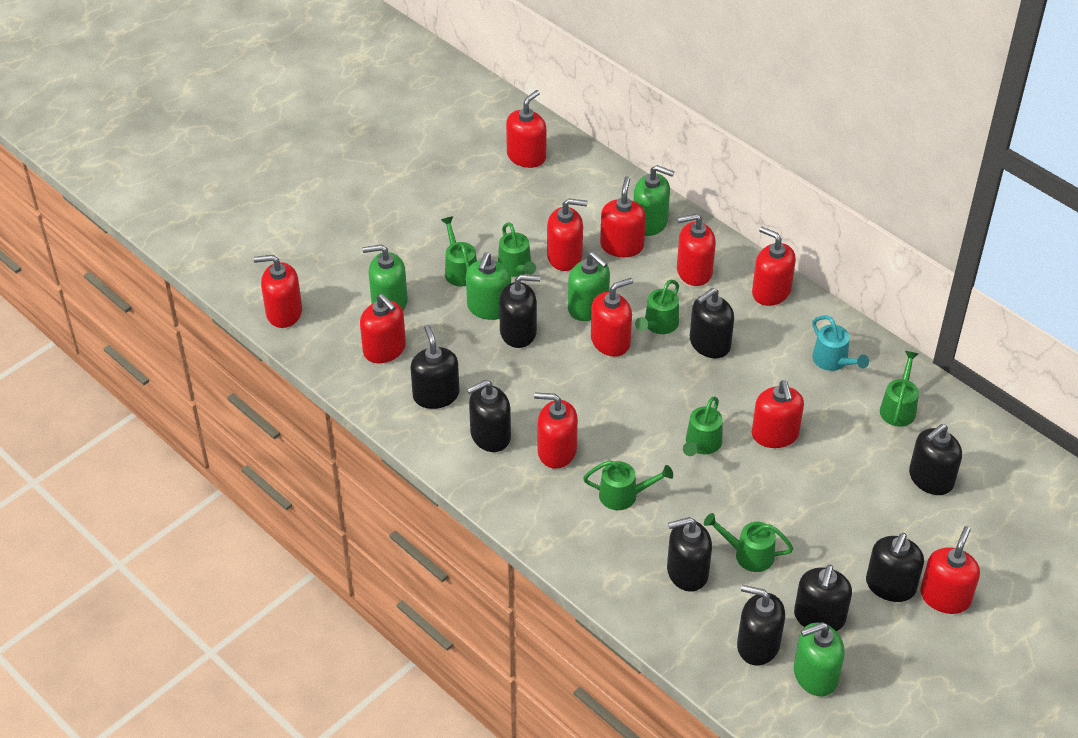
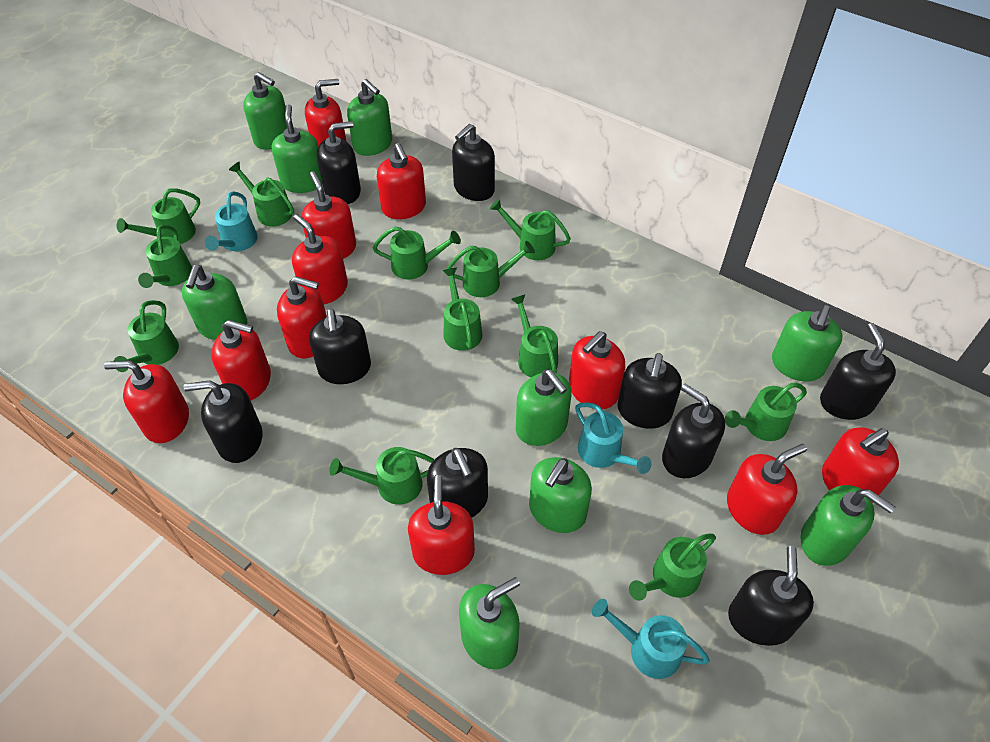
green soap dispenser: [362,244,408,310] [466,252,511,320] [568,251,610,321] [633,165,674,236] [794,622,845,696] = 5 -> [182,265,248,340] [243,72,287,150] [272,104,323,193] [347,79,392,156] [459,577,520,669] [516,369,572,446] [529,457,592,533] [772,305,843,382] [800,485,895,566] = 9
green watering can: [441,216,477,286] [498,222,536,277] [583,460,673,510] [635,280,679,334] [683,396,723,456] [704,513,793,572] [880,351,919,427] = 7 -> [114,300,179,372] [117,188,200,244] [138,225,192,288] [229,162,294,227] [329,447,435,505] [373,226,461,280] [442,267,483,351] [447,241,535,297] [490,199,571,260] [511,294,558,377] [629,533,716,601] [725,383,807,441] = 12
turquoise watering can: [812,315,869,371] = 1 -> [205,191,258,251] [575,402,651,474] [592,599,710,679] = 3

